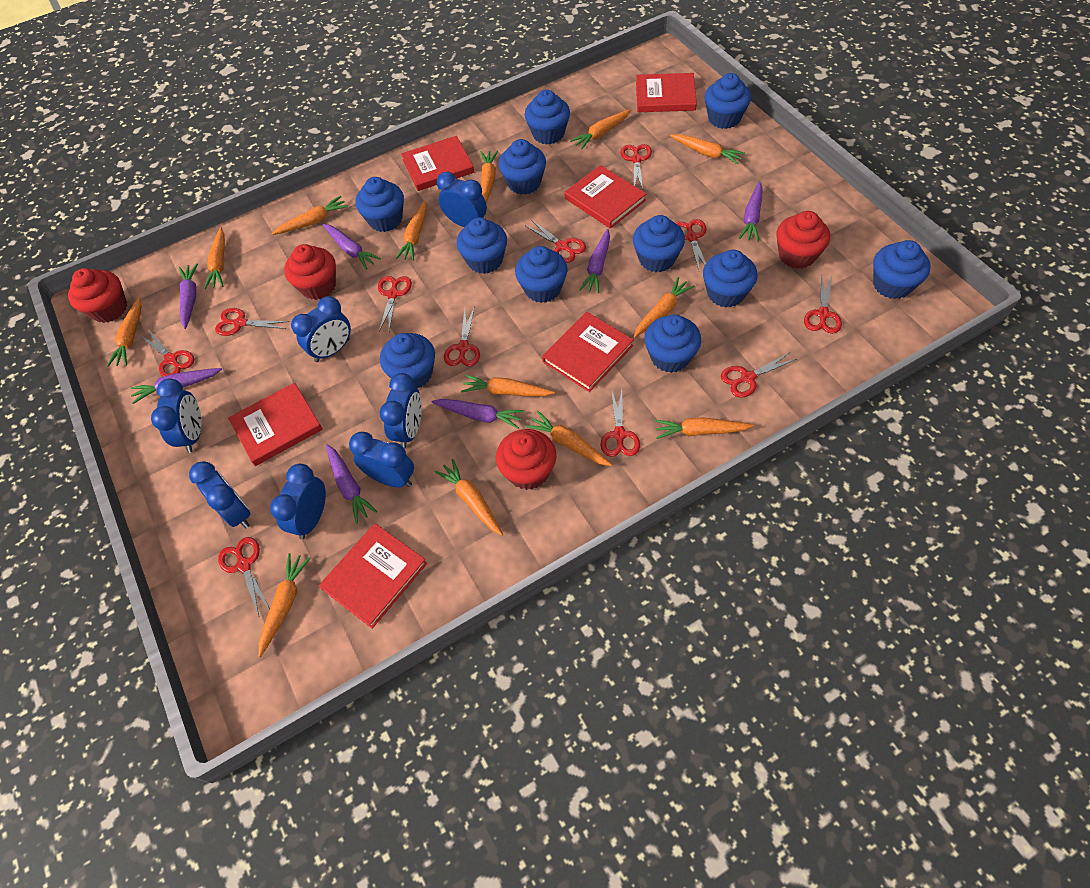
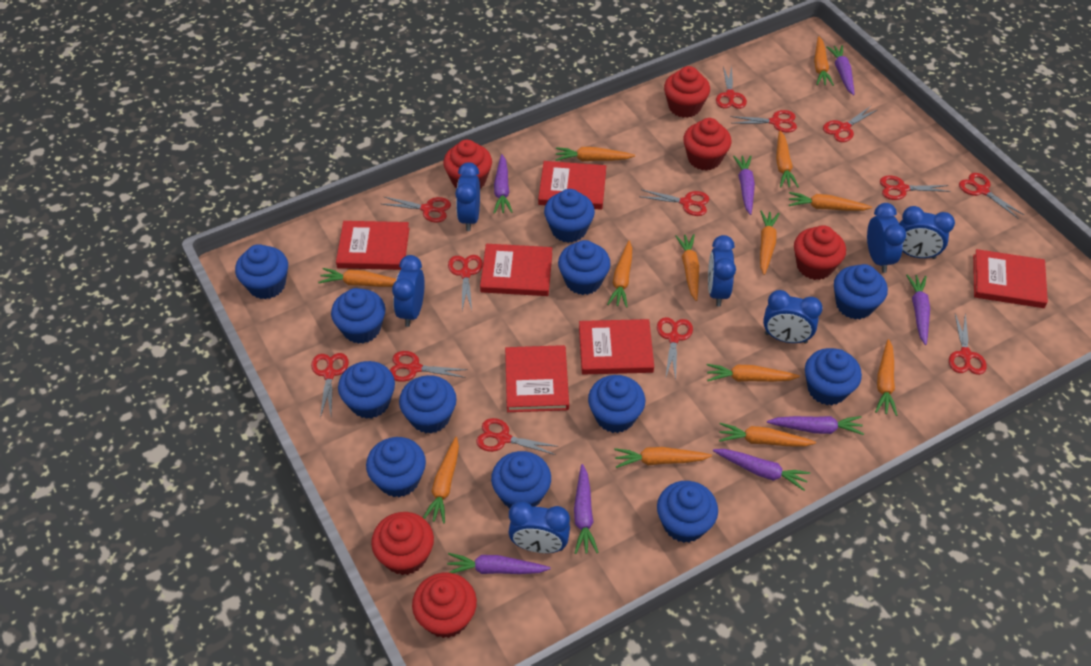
blue cupcake: [356,177,404,232] [380,333,435,388] [456,217,507,274] [499,139,546,195] [515,246,568,303] [524,90,570,145] [633,215,685,272] [645,315,701,373] [703,250,757,307] [705,73,751,129] [873,240,931,299] = 11 -> [235,244,288,299] [331,288,385,344] [338,361,395,419] [366,437,426,497] [399,375,457,434] [491,451,551,509] [544,189,595,243] [558,240,611,295] [588,375,645,433] [657,481,718,543] [805,348,862,405] [834,264,888,320] = 12
purple carrot: [131,368,222,404] [179,264,198,329] [323,224,381,270] [326,444,377,523] [431,399,524,429] [579,229,610,293] [739,181,763,242] = 7 -> [447,553,551,574] [493,154,513,214] [574,464,599,554] [713,449,810,491] [733,156,755,215] [767,416,864,435] [826,45,855,95] [906,275,930,345] = 8
red cupcake: [68,268,127,323] [284,244,336,300] [496,429,556,490] [776,211,830,269] = 4 -> [371,512,434,575] [412,573,477,638] [443,140,492,189] [664,66,710,118] [683,118,731,171] [794,225,846,280] = 6
red scissors: [141,331,194,377] [215,308,289,336] [218,537,270,616] [378,276,412,332] [444,308,480,366] [526,221,586,263] [600,388,640,457] [621,144,652,190] [675,219,707,270] [721,352,797,398] [804,274,842,334] = 11 -> [311,353,349,418] [382,197,451,223] [390,351,468,382] [448,255,483,310] [476,418,559,455] [639,189,709,216] [657,317,693,379] [716,66,747,109] [731,110,797,133] [823,106,877,142] [880,175,951,200] [949,313,987,375] [959,173,1024,219] = 13

